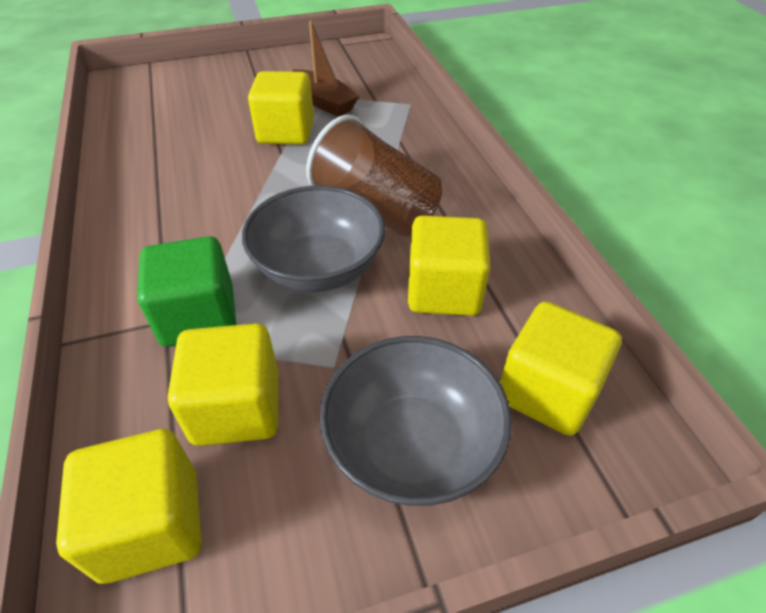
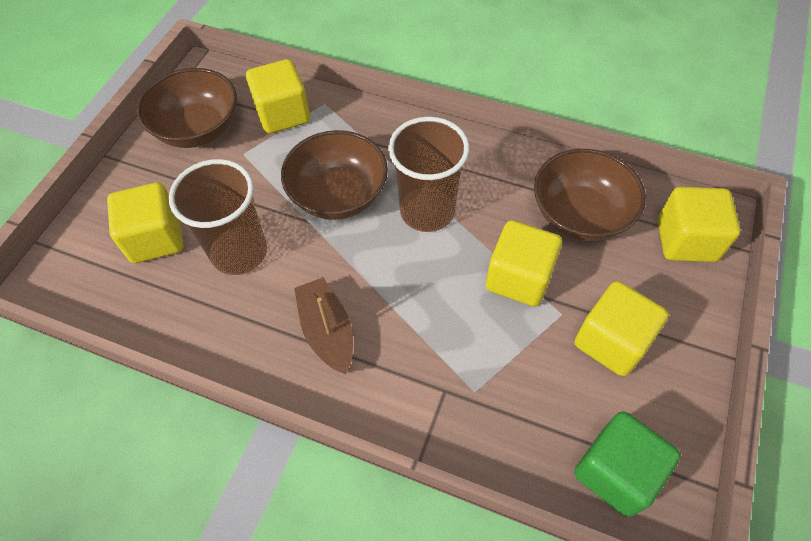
brown bowl: none = 0 -> [137,68,237,148] [281,130,388,220] [534,149,646,241] = 3
brown cup: [306,115,442,237] = 1 -> [169,159,267,275] [388,117,470,232] = 2
grey bowl: [242,185,385,292] [320,336,512,506] = 2 -> none = 0

